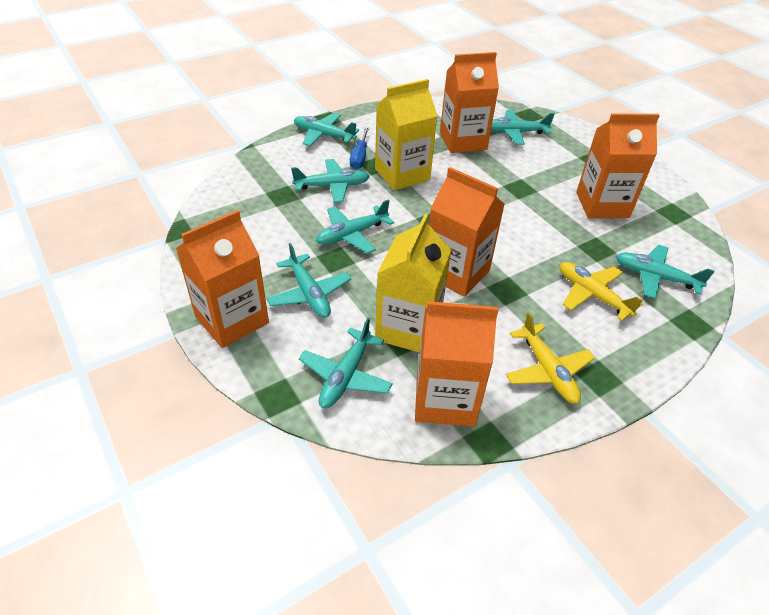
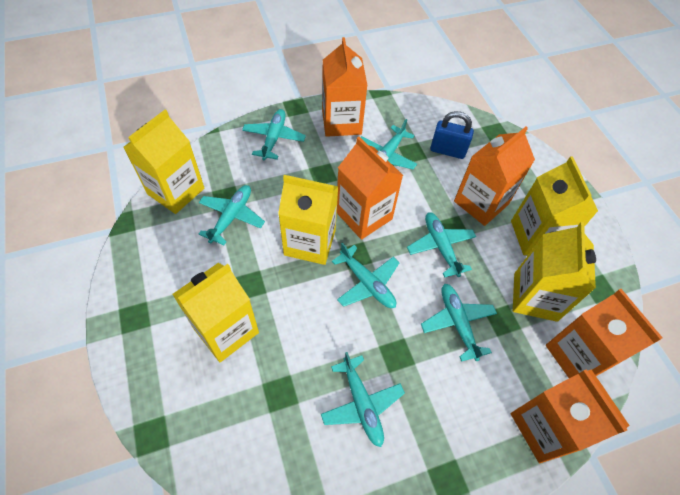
blue padlock: none = 0 -> [430,111,474,159] = 1
blue screwdriver: [350,126,369,169] = 1 -> none = 0
yellow carton: [375,79,437,190] [375,214,451,353] = 2 -> [123,110,204,214] [172,263,259,362] [278,175,338,265] [511,156,598,255] [513,222,596,322] = 5
yellow plane: [506,312,595,404] [560,262,643,321] = 2 -> none = 0

